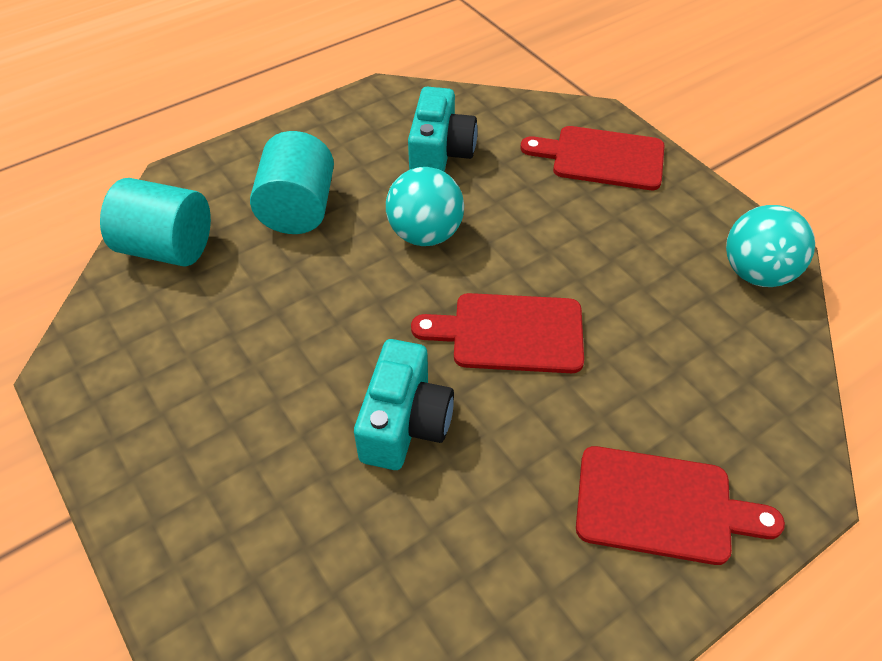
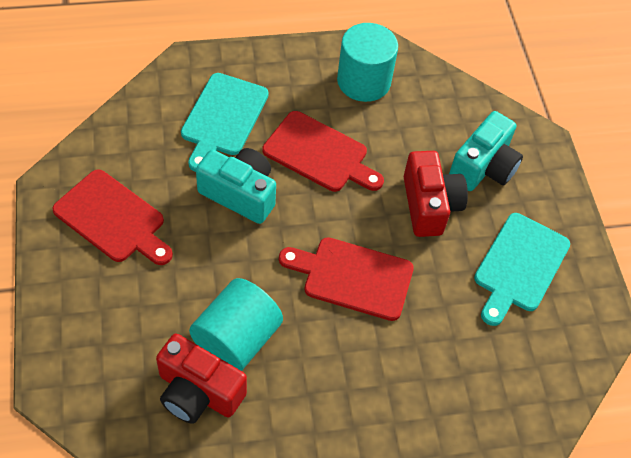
red camera: none = 0 -> [156,334,247,424] [404,151,468,237] = 2
turquoise ball: [386,167,464,246] [726,205,815,287] = 2 -> none = 0
turquoise cutting board: none = 0 -> [181,73,269,172] [474,213,570,326] = 2

